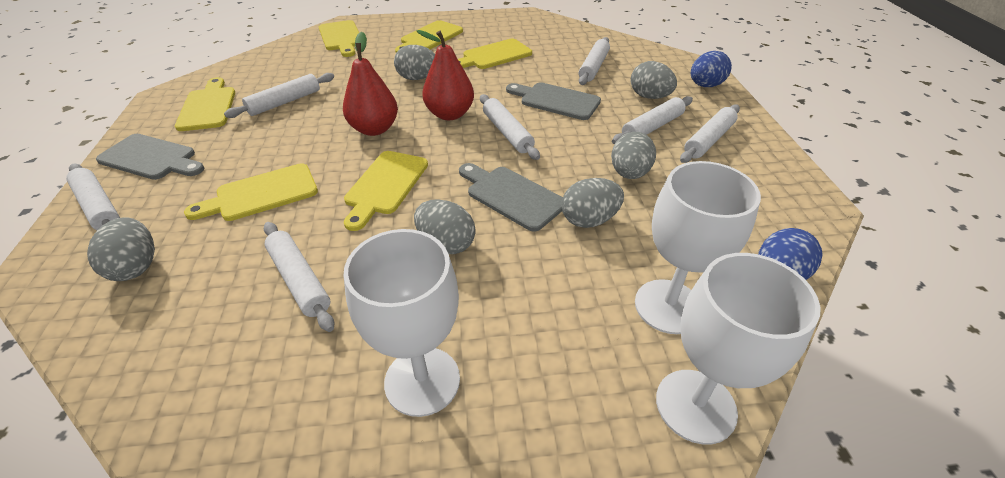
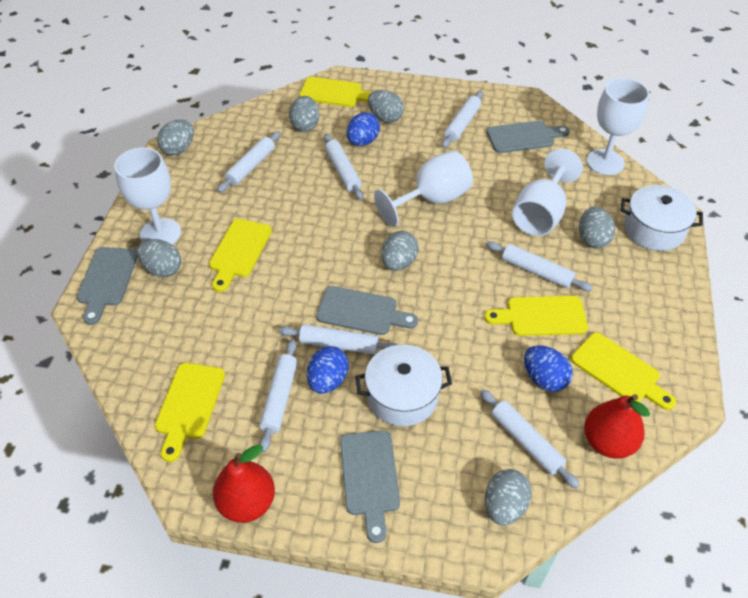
blue egg: [691,51,732,87] [758,228,823,280] = 2 -> [307,346,349,394] [347,112,380,146] [524,345,573,392] = 3
grey cutting board: [96,134,204,180] [459,163,563,232] [506,82,601,120] = 3 -> [77,247,138,325] [316,286,418,335] [340,430,400,543] [487,121,570,153] = 4
grey egg: [87,217,155,281] [394,45,435,80] [414,199,476,254] [562,178,624,228] [611,132,656,179] [630,61,677,99] = 6 -> [137,239,181,277] [157,119,194,155] [289,96,319,132] [368,90,404,123] [381,231,419,271] [485,469,532,526] [579,206,615,249] = 7
white goblet: [343,229,460,417] [635,161,761,334] [656,253,820,445] = 3 -> [114,148,181,244] [374,151,473,227] [512,149,583,236] [586,78,649,175] = 4
white pot: none = 0 -> [355,345,452,426] [621,185,703,251] = 2
yellow cutting board: [175,77,235,131] [184,163,318,221] [319,20,359,57] [344,151,428,231] [395,20,463,53] [458,39,532,69] = 6 -> [155,363,225,462] [209,219,272,292] [299,77,372,107] [484,296,588,336] [571,332,676,410] = 5

